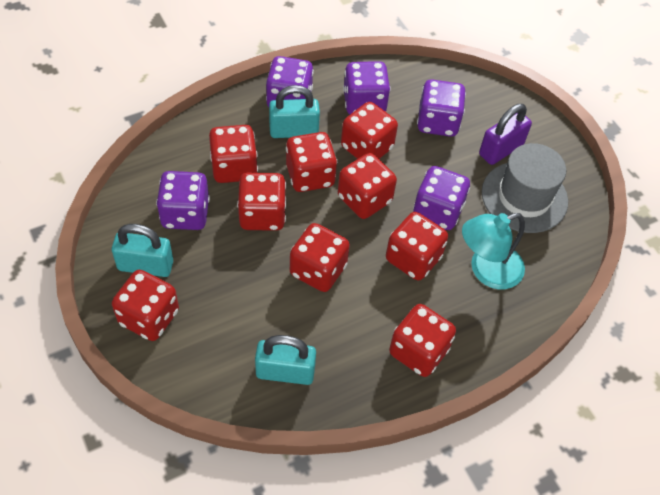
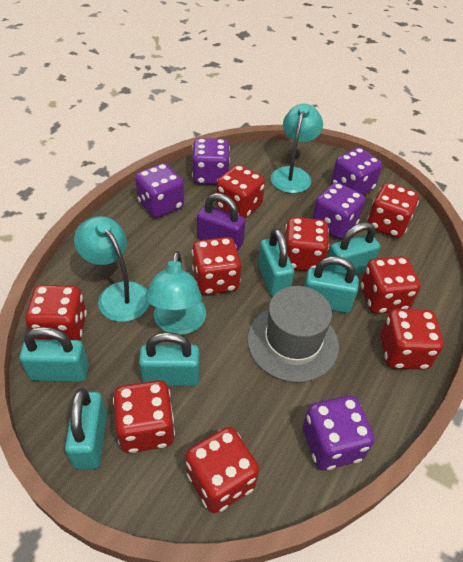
turquoise lamp: [462,213,525,289] = 1 -> [74,216,149,322] [146,251,206,335] [270,104,323,193] = 3
turquoise padlock: [112,224,173,277] [255,335,316,385] [269,85,320,138] = 3 -> [20,327,89,382] [65,388,107,469] [139,332,199,386] [258,228,294,297] [304,256,359,313] [325,222,380,274] = 6

